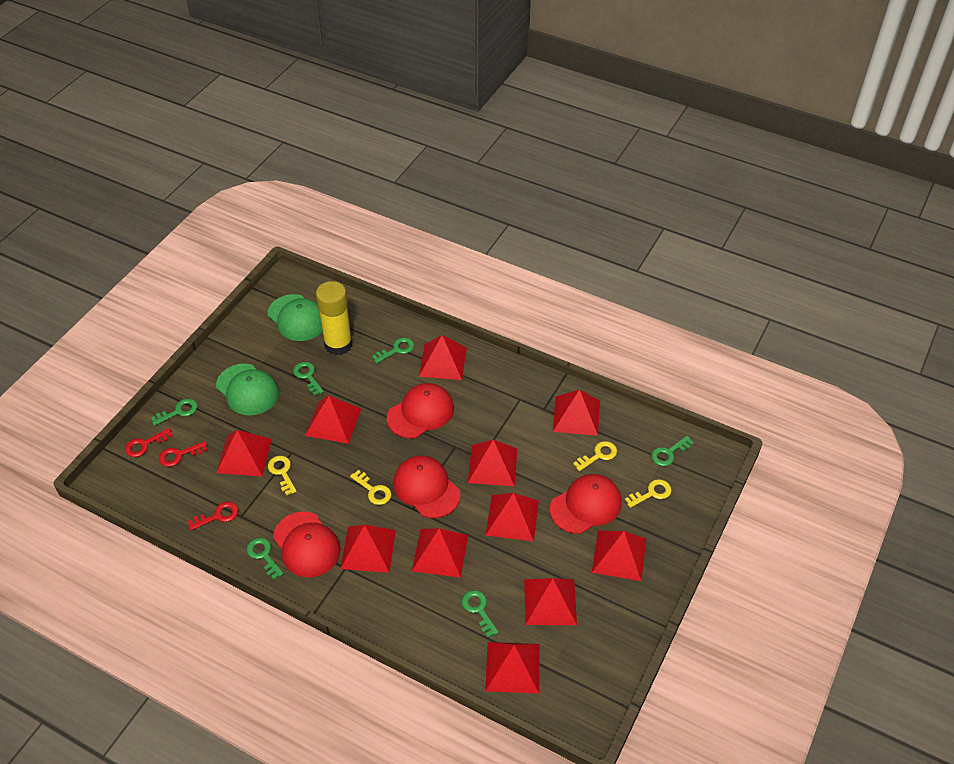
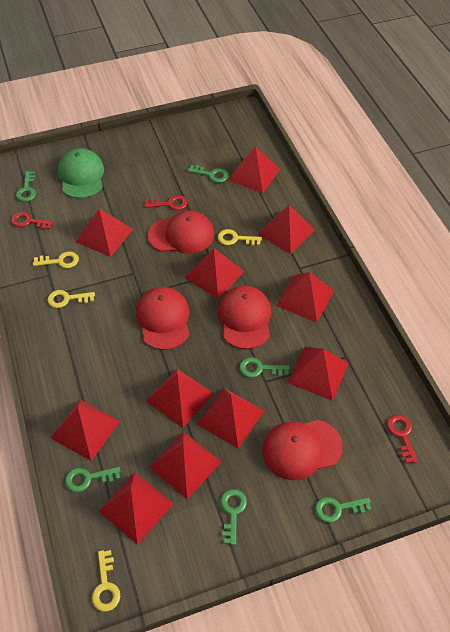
green cap: [216,363,279,416] [268,294,323,341] = 2 -> [58,148,104,198] = 1
yellow glue stick: [316,281,352,355] = 1 -> none = 0

